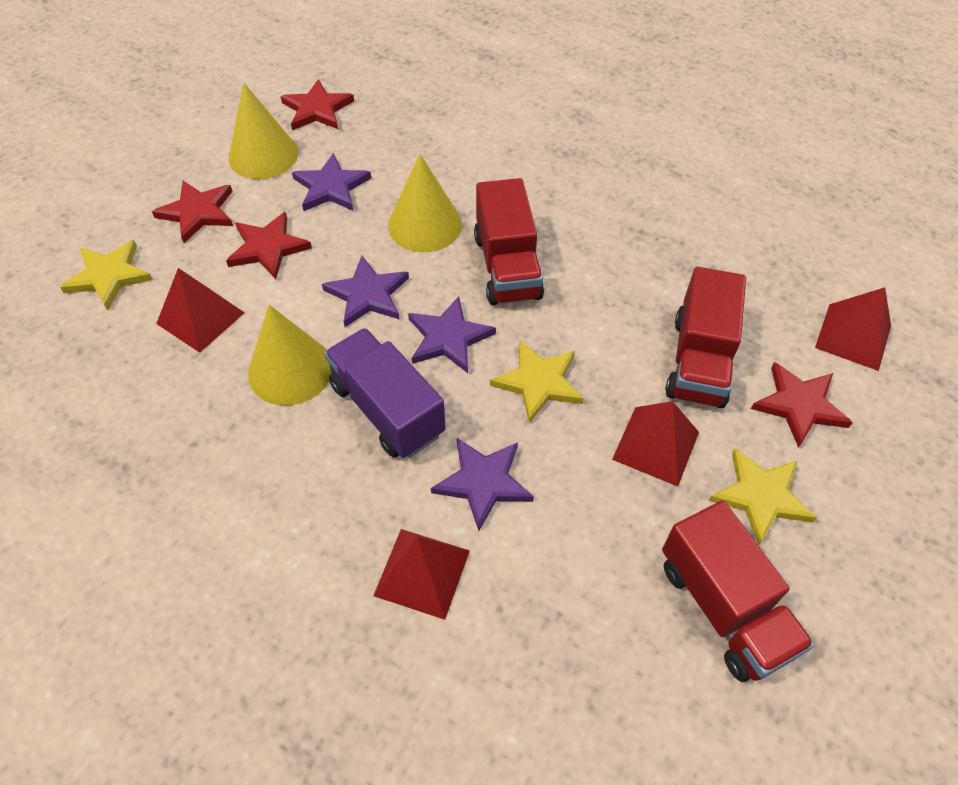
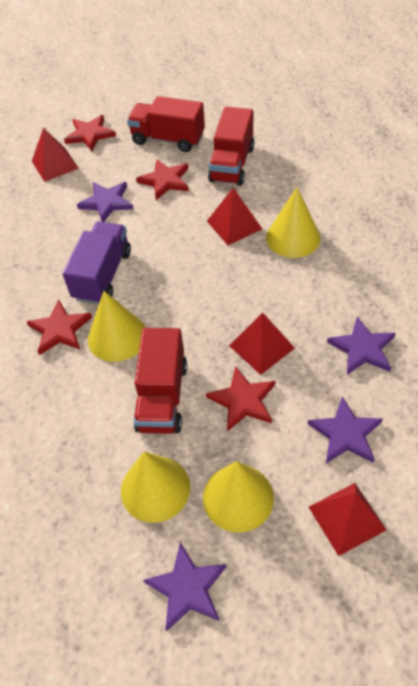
yellow cone: [229,83,298,179] [248,305,332,406] [388,154,462,252] = 3 -> [88,291,146,362] [121,452,190,523] [203,461,274,533] [266,188,321,258] = 4
yellow star: [60,240,153,310] [490,340,584,423] [708,448,817,545] = 3 -> none = 0

